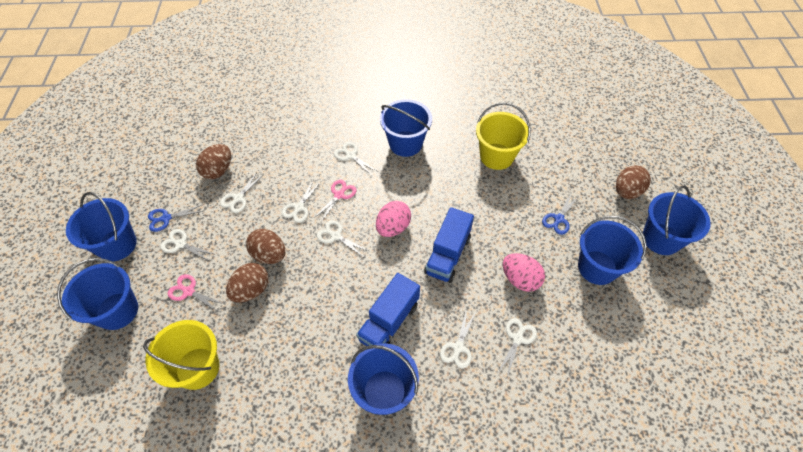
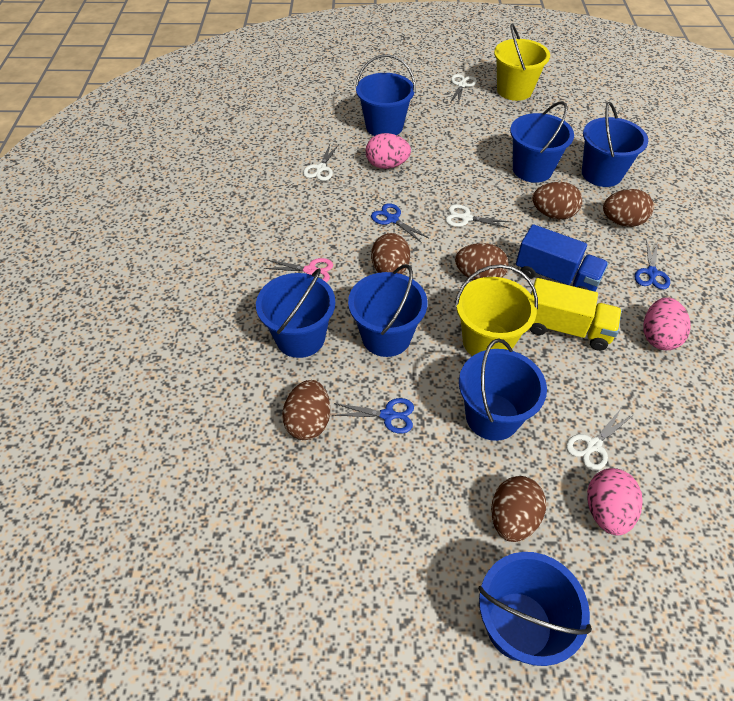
blue bucket: [57,258,138,330] [66,192,137,261] [348,343,419,415] [380,99,432,157] [578,216,647,285] [643,186,711,255] = 6 -> [256,268,335,358] [348,264,427,357] [355,54,416,136] [459,339,547,441] [478,552,592,666] [510,101,574,183] [582,102,648,187] = 7
blue scissors: [148,204,203,232] [542,193,579,235] = 2 -> [332,398,414,434] [371,203,429,243] [634,239,670,290] = 3
blue truck: [356,273,420,346] [424,207,474,283] = 2 -> [516,224,609,292] = 1
brown egg: [196,144,231,179] [226,263,268,303] [246,229,285,264] [616,165,651,199] = 4 -> [282,380,330,440] [371,233,410,274] [455,243,509,280] [491,476,546,542] [532,182,582,219] [603,189,654,227] = 6
pink egg: [376,201,411,237] [503,253,545,292] = 2 -> [366,133,411,169] [587,468,643,535] [643,297,691,350] = 3
pink scissors: [168,274,224,311] [314,180,357,222] = 2 -> [263,258,333,282] = 1
white scissors: [160,229,213,261] [220,171,264,213] [282,179,321,223] [317,220,369,257] [334,142,378,176] [440,309,476,368] [497,318,537,378] = 7 -> [303,144,339,181] [445,204,510,229] [450,74,477,105] [566,409,632,470] = 4
yellow truck: none = 0 -> [530,278,622,351] = 1

